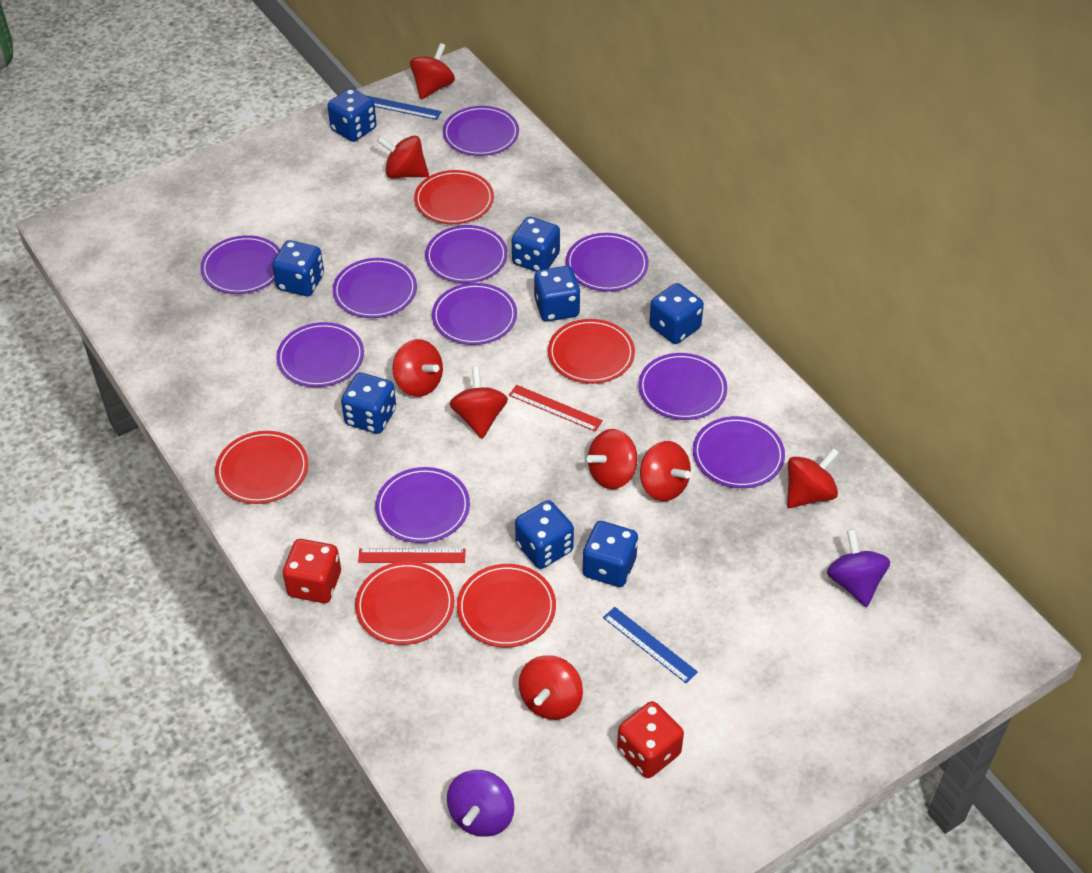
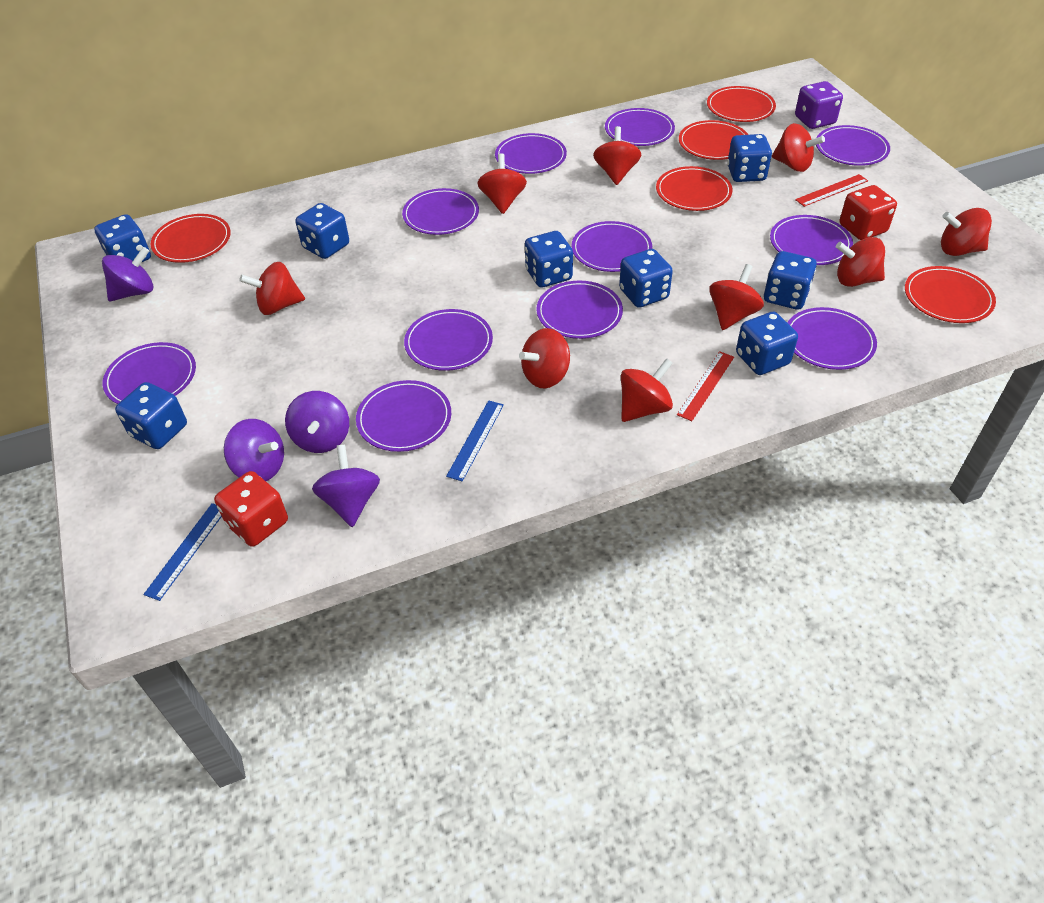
purple dice: none = 0 -> [795,81,843,129] = 1
purple plate: [200,235,280,294] [276,322,364,387] [333,258,417,318] [375,467,470,543] [425,225,508,283] [432,283,517,345] [443,106,519,156] [566,233,649,291] [638,353,727,420] [693,416,785,488] = 10 -> [102,342,196,404] [356,380,451,452] [402,188,479,235] [404,309,493,371] [495,133,567,174] [536,281,623,339] [571,221,652,272] [605,108,675,146] [770,215,853,265] [787,307,877,370] [816,125,890,166] = 11
purple spinning top: [447,770,514,837] [827,529,890,607] = 2 -> [102,247,153,301] [224,419,284,481] [285,391,349,453] [312,445,380,527] = 4
red spinning top: [377,135,429,179] [393,339,443,397] [410,43,455,99] [450,367,508,439] [519,655,583,720] [587,429,638,489] [640,441,691,501] [787,448,839,508] = 8 -> [239,262,305,315] [477,153,527,214] [519,328,570,388] [593,126,641,185] [621,358,673,422] [709,264,764,330] [772,123,825,172] [836,237,885,287] [941,208,992,256] = 9

